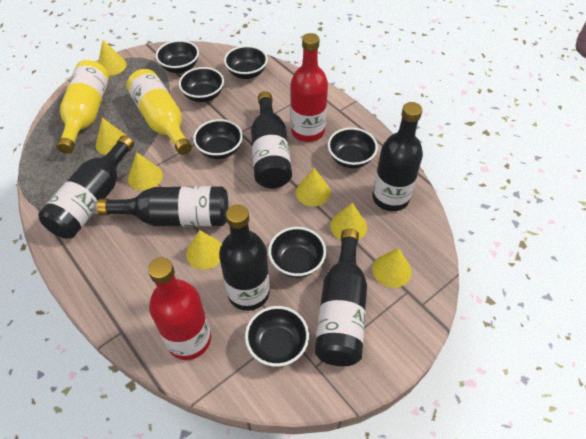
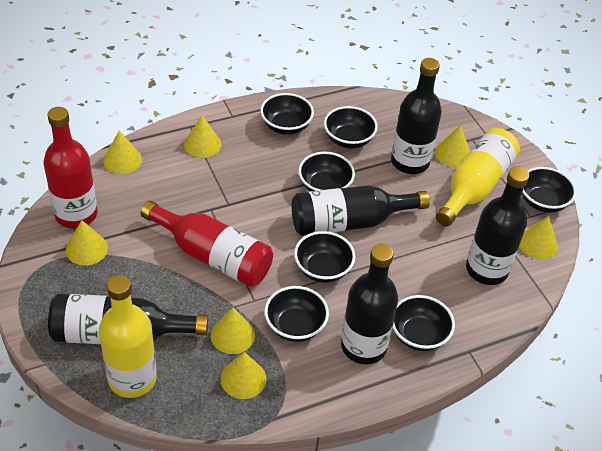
black bottle: [38,135,134,239] [97,186,228,226] [219,205,270,311] [251,91,292,189] [315,229,367,366] [372,102,423,211] = 6 -> [48,294,208,344] [292,185,430,236] [341,244,398,364] [391,58,442,174] [466,166,529,285] = 5

